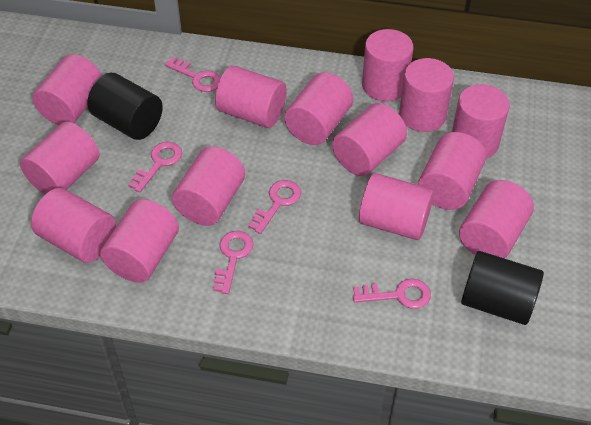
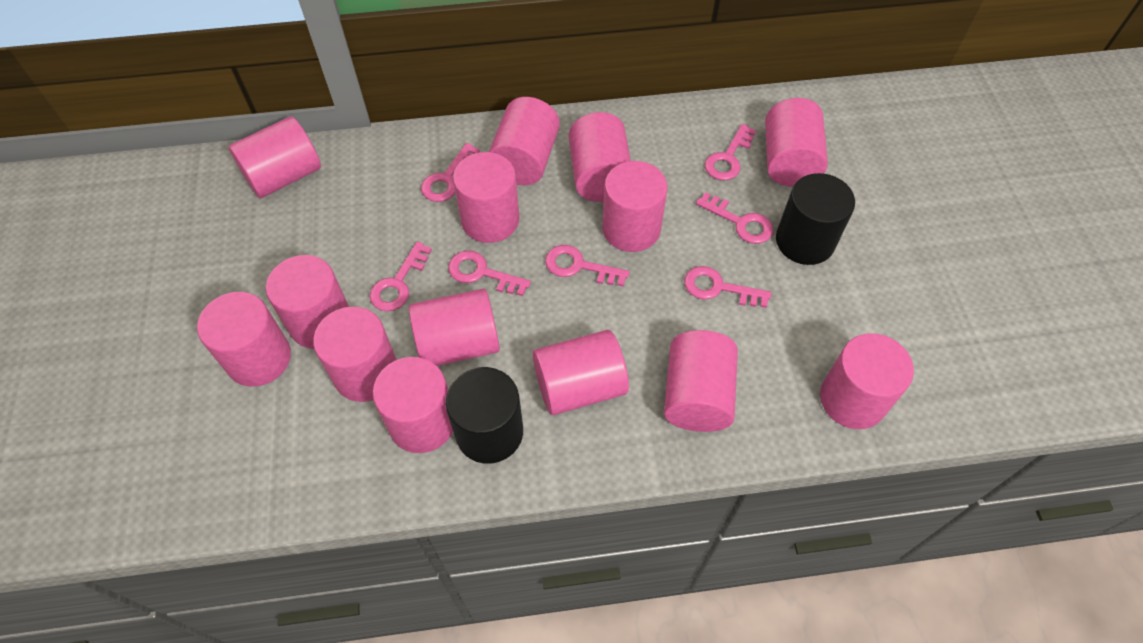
pink key: [128,142,182,192] [164,57,221,92] [213,231,254,294] [248,180,301,234] [353,279,431,309] = 5 -> [369,242,432,311] [421,143,480,202] [448,251,531,296] [545,245,630,286] [684,266,771,308] [696,192,773,244] [705,124,756,180] = 7

